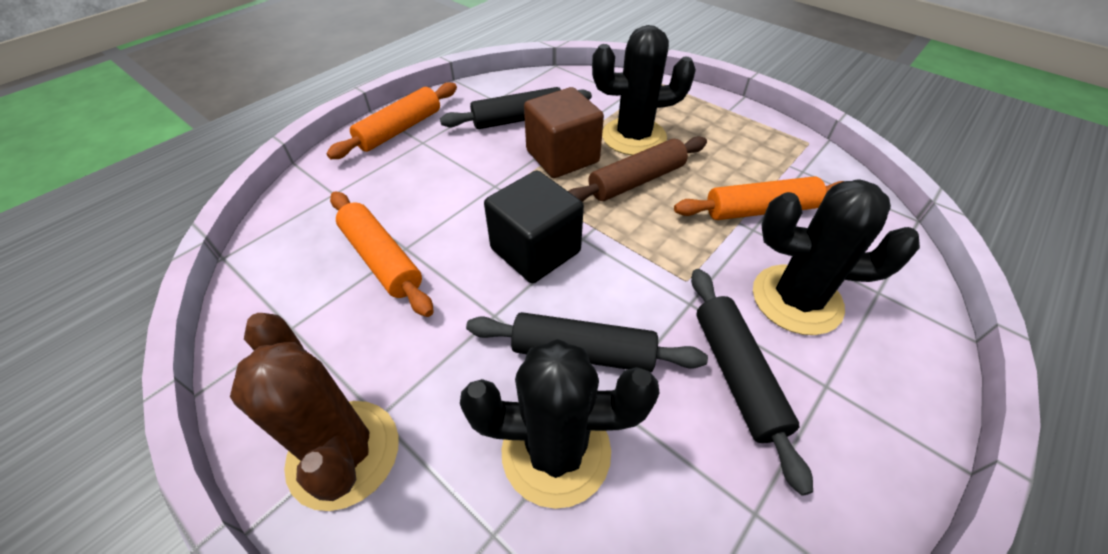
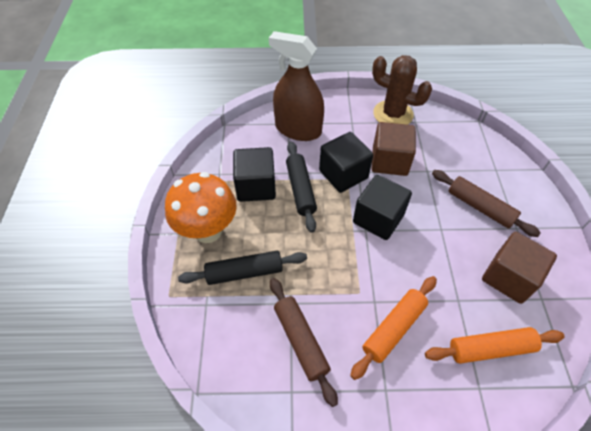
black cactus: [460,339,659,509] [592,25,696,155] [753,179,920,335] = 3 -> none = 0
black cube: [484,171,584,283] = 1 -> [233,147,276,202] [319,132,373,193] [353,175,412,240] = 3
black rolling pin: [440,87,592,129] [466,312,708,372] [691,269,813,496] = 3 -> [178,251,307,285] [286,141,317,233] = 2
brown cube: [524,87,604,178] = 1 -> [371,122,416,176] [482,232,557,304] = 2
brown rolling pin: [568,136,707,202] = 1 -> [270,278,338,407] [432,170,541,237] = 2
brown spray bottle: none = 0 -> [269,31,324,141] = 1
orange mushroom: none = 0 -> [165,172,237,243] = 1
orange rolling pin: [326,82,457,159] [330,192,434,317] [674,177,843,220] = 3 -> [350,276,437,380] [425,327,565,364] = 2

